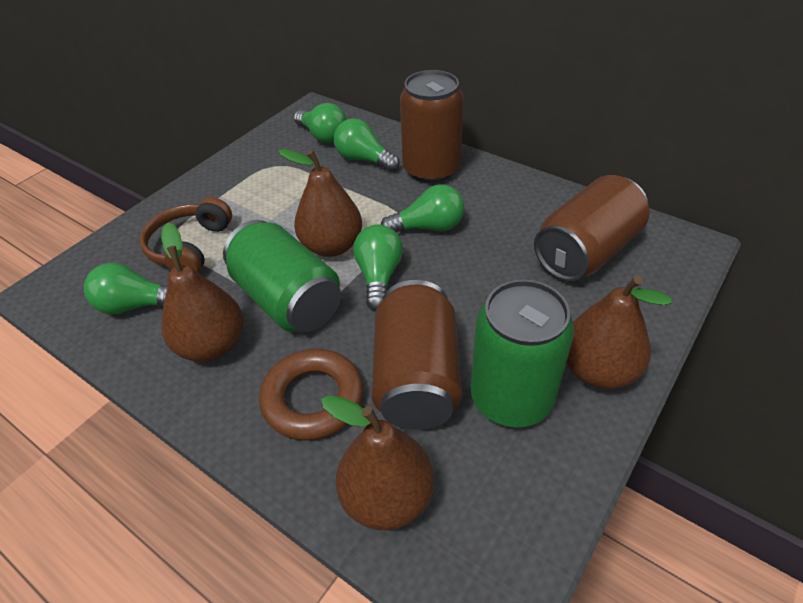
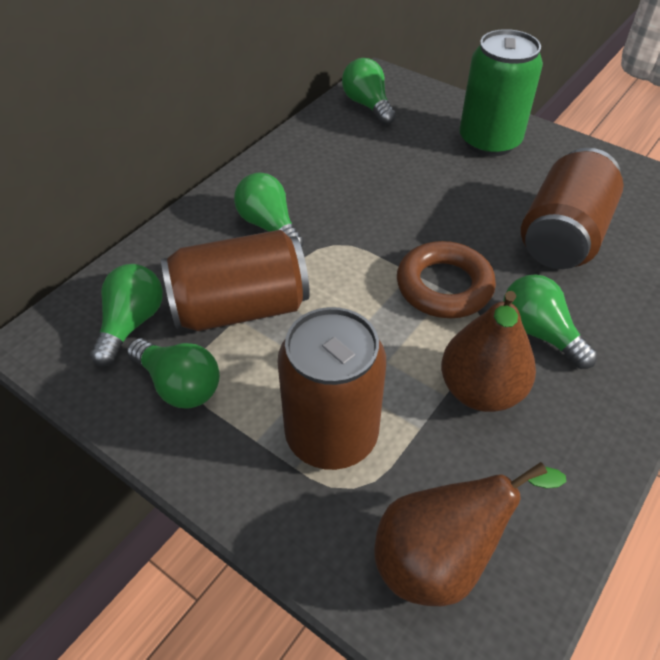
brown headphones: [139,197,232,273] = 1 -> none = 0
brown pear: [161,222,243,362] [278,149,362,257] [321,395,434,530] [566,276,672,389] = 4 -> [374,462,566,606] [441,291,536,412] = 2
green can: [223,220,341,332] [470,280,574,427] = 2 -> [460,29,543,156] = 1

